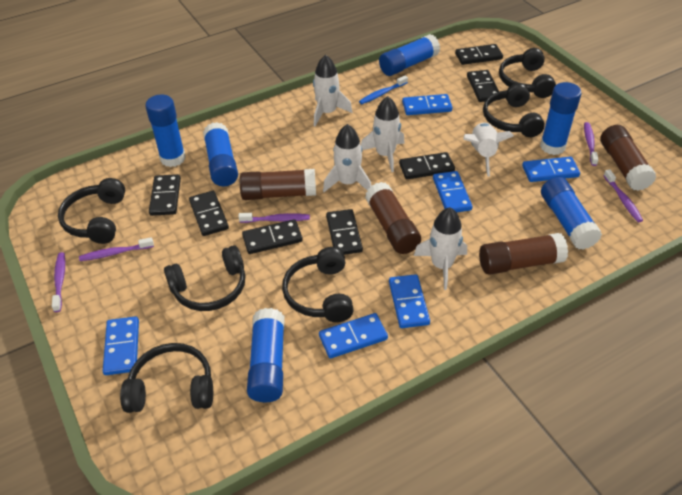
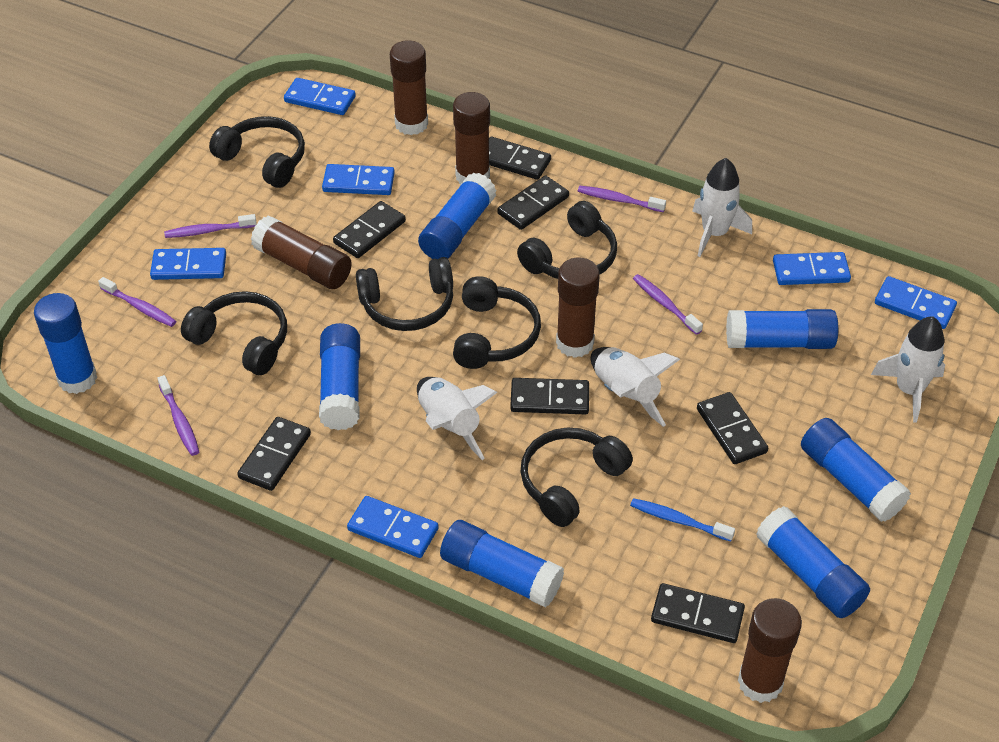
blue glue stick: [145,95,185,167] [203,122,238,186] [247,308,285,402] [379,34,440,76] [540,82,582,155] [541,177,602,249] = 6 -> [34,293,97,394] [319,323,360,430] [418,172,497,259] [440,520,564,608] [726,309,838,349] [756,506,870,618] [801,418,911,522] = 7
brown glue stick: [240,169,316,200] [365,182,421,254] [479,233,568,275] [601,125,657,191] = 4 -> [251,216,352,289] [390,40,428,135] [453,92,490,184] [556,258,600,358] [738,598,802,703] = 5
white rocket: [313,55,352,127] [323,124,371,192] [361,96,405,172] [414,207,467,290] [463,123,514,177] = 5 -> [417,377,498,460] [591,347,680,427] [692,158,752,257] [871,316,945,423] = 4

